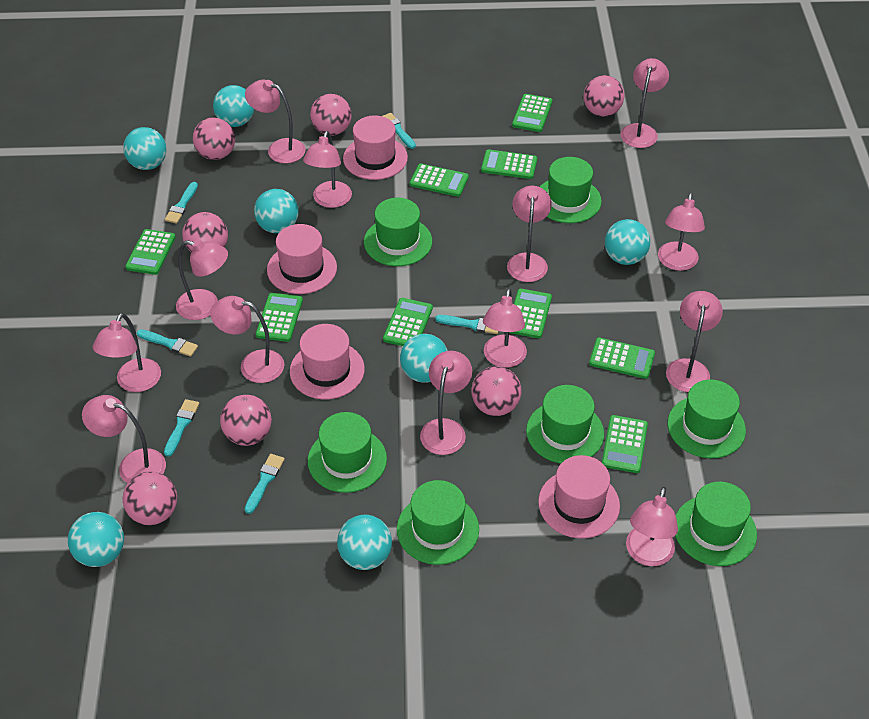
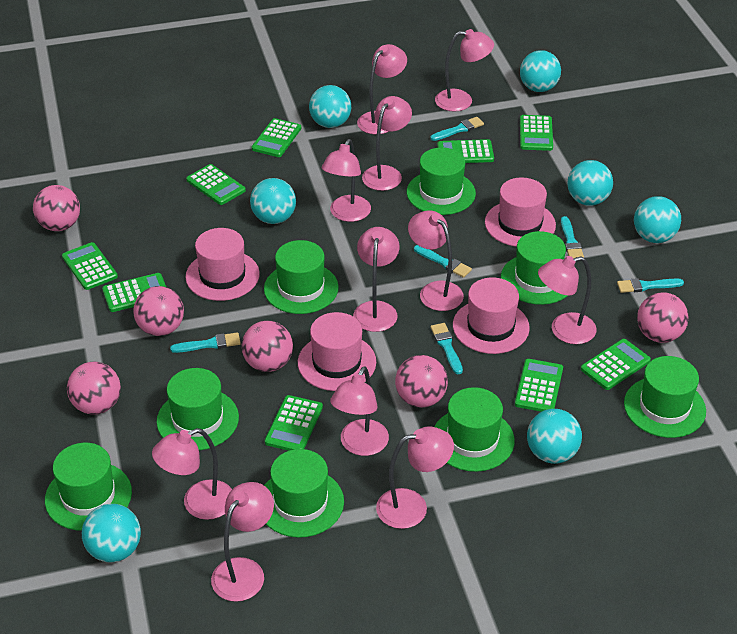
green hat: [308,412,387,493] [364,198,432,266] [397,480,479,565] [526,385,604,463] [540,157,602,223] [668,379,746,458] [675,482,757,566] = 7 -> [45,443,132,531] [157,368,239,450] [264,240,339,314] [264,449,344,538] [407,147,476,215] [434,387,515,472] [501,231,568,305] [624,356,706,438] = 8
pink ball: [123,471,177,525] [182,212,228,252] [193,118,235,160] [220,395,272,446] [310,94,352,136] [471,366,521,416] [584,75,624,117] = 7 -> [33,185,80,231] [67,362,121,414] [133,286,184,336] [242,321,293,372] [395,355,448,408] [637,292,689,343] = 6
pink lamp: [82,395,166,483] [93,313,161,392] [176,239,228,320] [210,296,284,383] [245,80,306,163] [303,131,352,208] [420,351,472,455] [483,289,527,368] [507,186,552,282] [621,58,669,148] [626,487,678,566] [658,193,705,271] [666,291,723,392] = 13 -> [152,428,232,520] [211,482,274,602] [322,139,371,222] [330,367,389,456] [353,227,399,332] [357,44,407,134] [362,96,412,191] [376,427,454,529] [408,210,464,311] [435,29,494,112] [538,256,596,344] = 11

